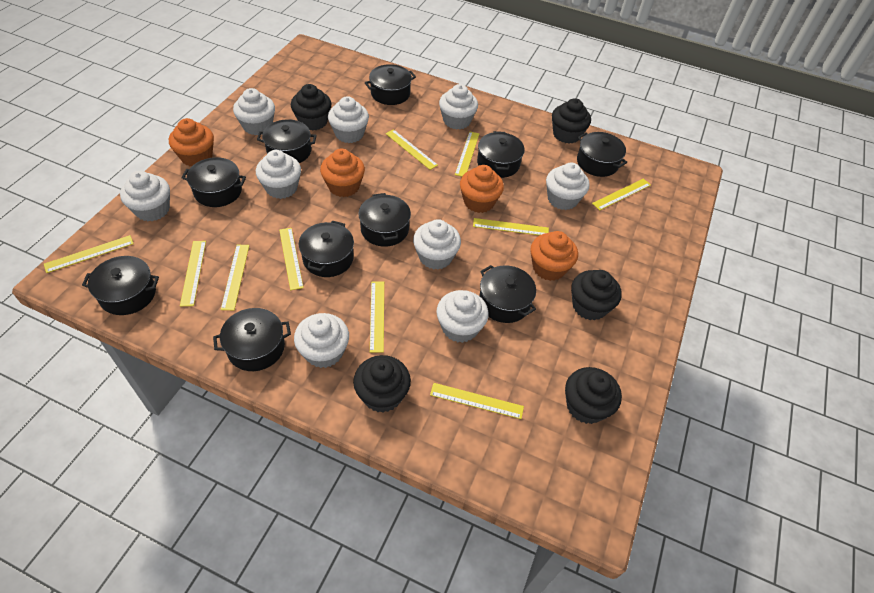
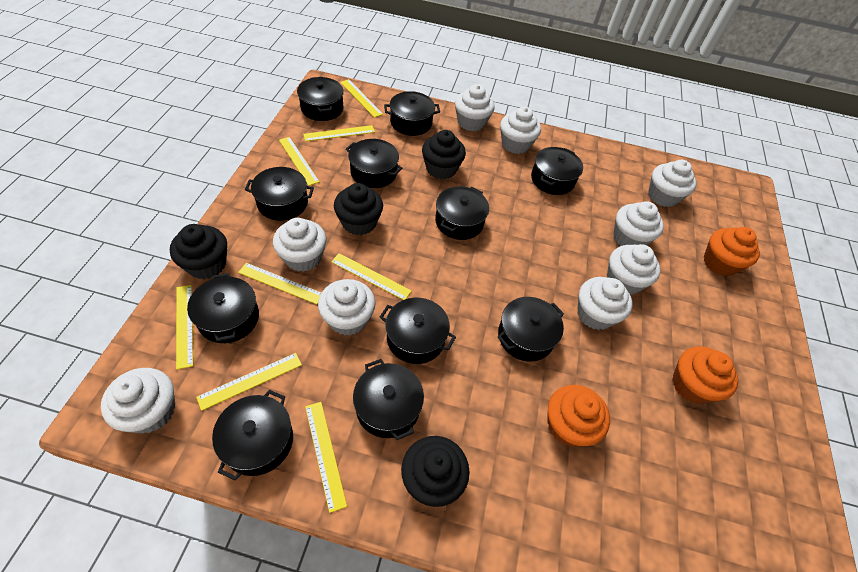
black cupcake: [291,84,332,131] [353,355,411,413] [552,98,591,144] [565,367,622,424] [571,270,622,321] = 5 -> [170,224,227,279] [334,183,383,235] [401,436,469,507] [422,130,466,179] = 4
black pot: [82,256,159,315] [182,157,246,207] [213,308,291,371] [257,120,317,163] [299,221,354,277] [358,193,411,247] [365,64,416,105] [477,131,525,178] [479,265,536,323] [577,132,627,177] = 10 -> [187,273,259,343] [212,390,293,480] [245,167,314,221] [297,77,344,121] [346,139,402,188] [353,359,424,440] [380,298,456,364] [384,91,440,136] [435,186,489,240] [498,297,564,362] [531,147,583,195] = 11
orange cupcake: [169,118,214,166] [320,149,365,197] [460,165,504,213] [530,231,578,281] = 4 -> [547,385,610,447] [672,346,738,404] [704,227,760,276] = 3
yellow ruler: [44,235,134,273] [180,241,206,306] [221,245,249,310] [279,228,304,290] [370,282,384,352] [386,129,438,170] [430,383,524,419] [455,131,480,176] [473,218,549,235] [592,179,651,210] = 10 -> [176,285,193,370] [196,353,302,411] [238,263,321,304] [279,137,320,186] [303,125,375,141] [305,402,347,513] [331,253,412,300] [340,79,383,118] = 8

